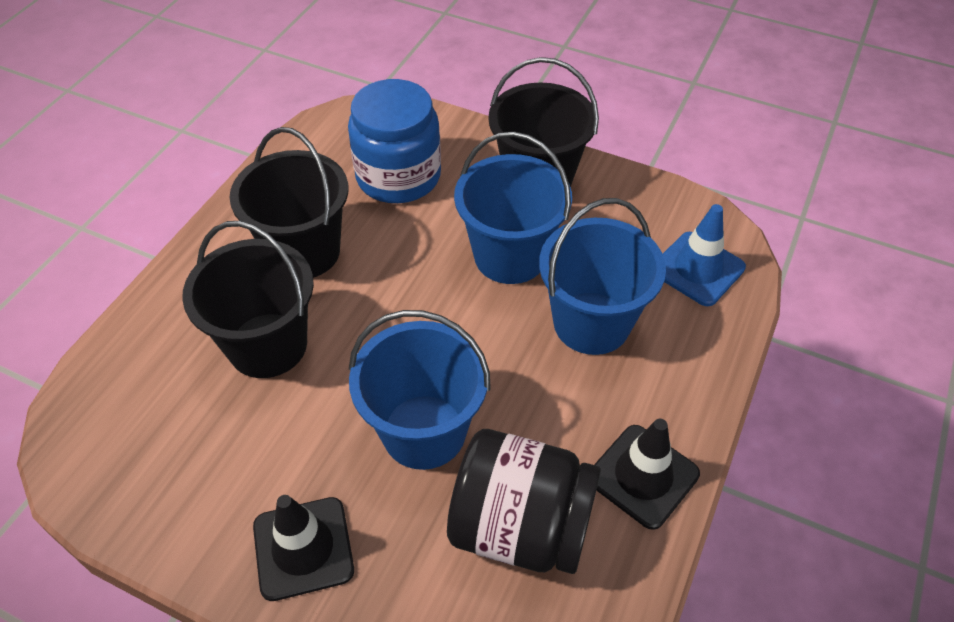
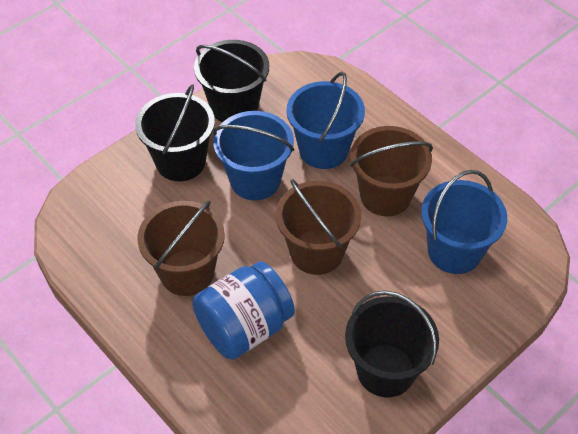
black jar: [447,429,601,574] = 1 -> none = 0
black traffic cone: [253,495,354,601] [594,419,700,530] = 2 -> none = 0
blue traffic cone: [663,204,746,306] = 1 -> none = 0
brown bucket: none = 0 -> [137,201,225,296] [276,179,361,275] [350,126,433,216] = 3

